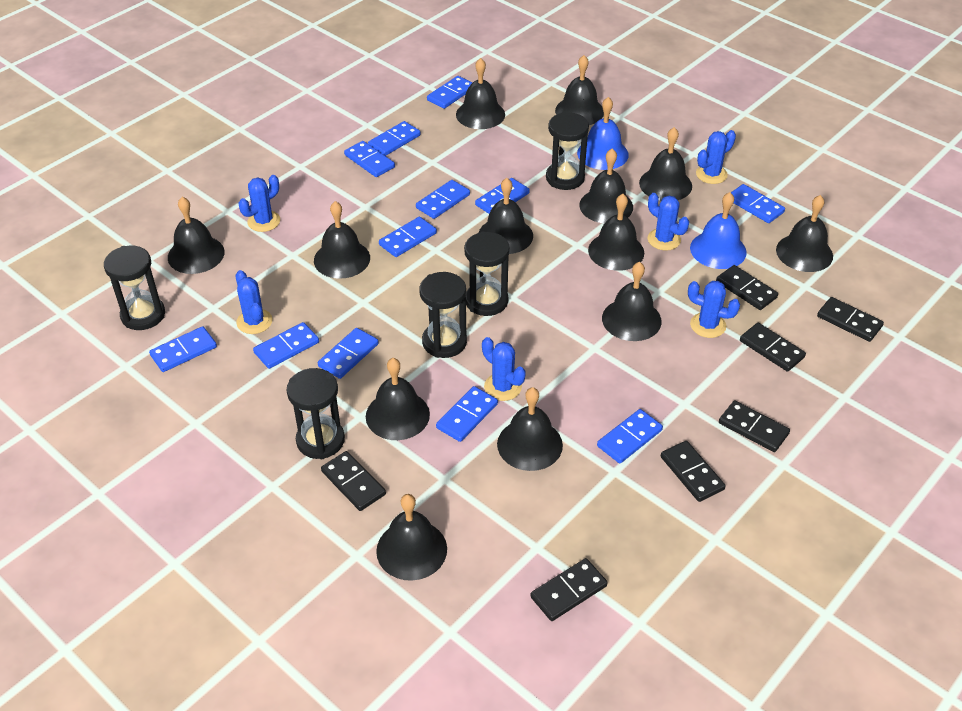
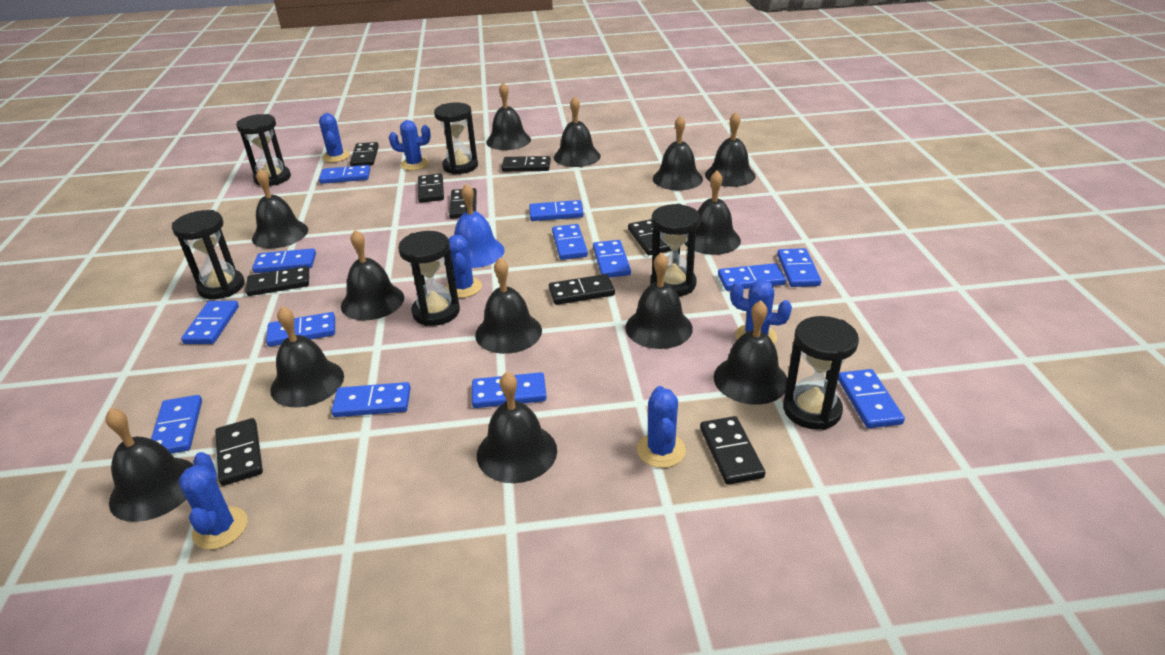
black domino: [321,451,386,511] [531,558,608,621] [661,441,725,502] [716,265,778,310] [719,401,790,452] [740,323,806,372] [817,297,884,342] = 7 -> [215,418,263,486] [245,266,309,296] [350,142,379,166] [418,173,444,203] [449,188,477,219] [501,156,551,172] [549,274,615,305] [628,219,671,255] [700,416,765,485] = 9
black hourglass: [104,246,165,330] [286,368,345,459] [419,272,467,358] [464,232,510,316] [546,112,589,190] = 5 -> [172,210,245,300] [236,114,291,186] [398,231,460,326] [434,102,478,174] [650,204,701,296] [783,316,859,430] = 6
blue bell: [577,97,629,170] [690,192,747,269] = 2 -> [454,184,505,268] = 1
blue domino: [149,326,217,372] [253,322,319,369] [318,328,379,379] [344,141,395,177] [368,121,421,156] [379,217,437,257] [416,180,470,219] [427,76,472,109] [436,386,498,442] [475,178,530,214] [597,409,663,463] [731,184,785,223] = 12 -> [151,395,202,454] [181,301,239,344] [252,248,316,273] [266,312,335,347] [319,165,370,184] [331,382,411,417] [472,372,546,408] [529,200,584,221] [552,224,588,260] [593,240,631,277] [718,263,786,291] [777,248,821,287] [838,369,905,428] = 13

